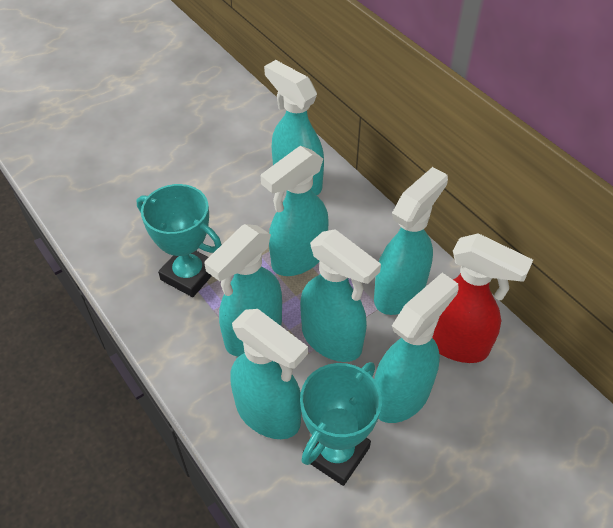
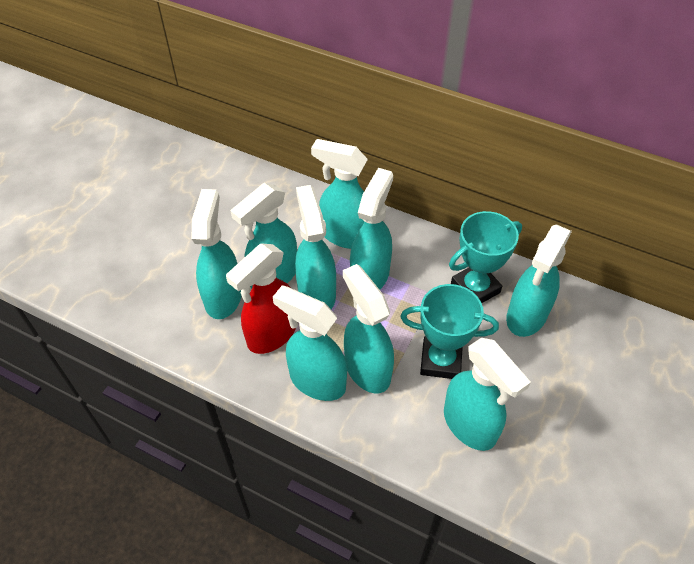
turquoise spray bottle: [204,224,282,357] [230,309,308,439] [261,146,328,276] [264,60,324,195] [300,229,381,362] [374,167,448,315] [374,273,458,423] = 7 -> [192,189,242,319] [231,183,297,289] [273,285,347,401] [295,185,336,309] [311,139,368,249] [343,264,394,394] [350,168,393,290] [444,338,531,451] [506,225,572,337] = 9

